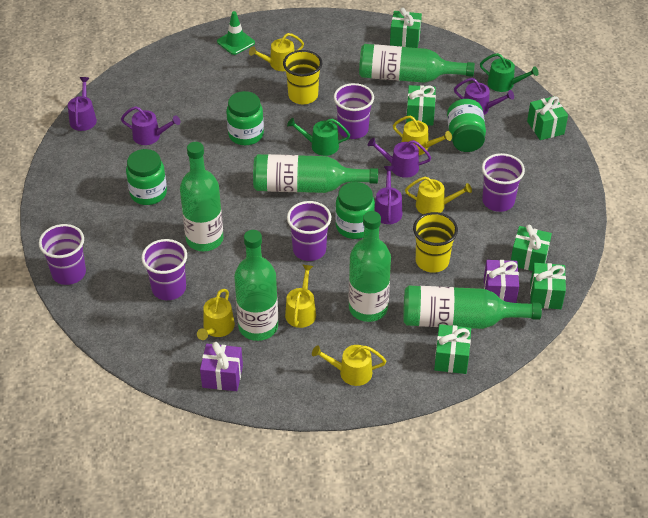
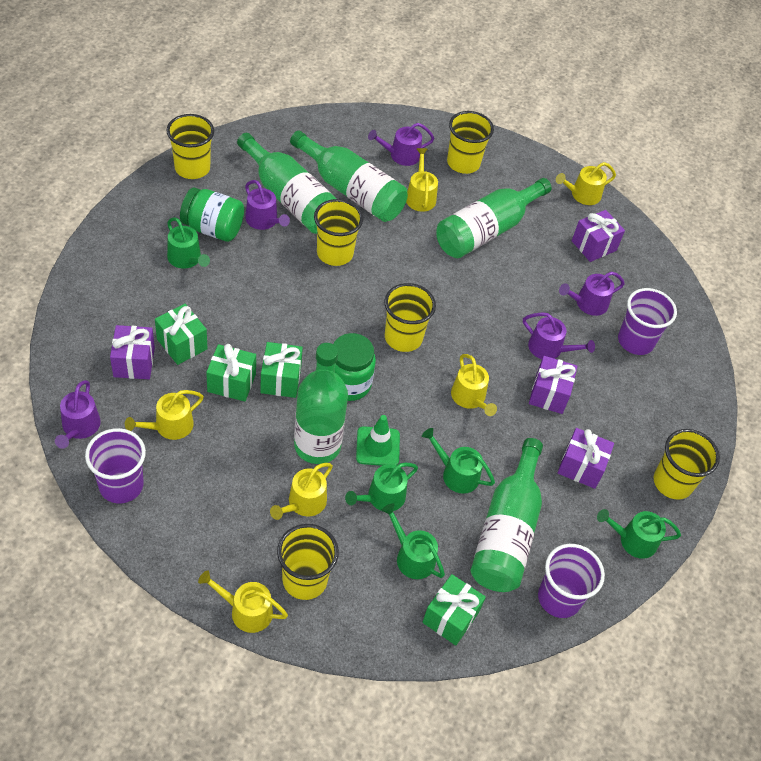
green bottle: [180,142,224,251] [234,230,278,341] [253,154,378,193] [349,211,391,322] [359,44,475,83] [403,285,542,329] = 6 -> [237,133,336,234] [290,130,408,222] [294,343,348,464] [436,178,552,258] [471,438,543,592] = 5
green gift: [390,8,422,48] [406,85,436,126] [434,324,471,374] [511,225,552,271] [527,96,568,140] [530,263,566,309] = 6 -> [155,304,208,365] [206,344,256,402] [260,342,303,398] [422,574,486,646] = 4
green jar: [126,149,167,205] [226,91,264,145] [335,182,375,239] [447,99,486,152] = 4 -> [180,188,244,242] [333,333,376,401] = 2
green watering can: [287,118,350,156] [480,53,538,92] = 2 -> [167,217,210,269] [345,463,418,511] [382,503,445,579] [422,428,495,494] [597,509,681,559] = 5
purple cup: [39,224,86,285] [141,239,187,300] [287,201,331,261] [334,83,374,139] [482,153,525,212] = 5 -> [85,428,146,503] [538,544,605,618] [618,288,677,355] = 3
purple gift: [200,342,243,391] [484,260,519,303] = 2 -> [110,325,155,379] [529,356,578,414] [557,428,614,489] [572,210,625,262] = 4
yellow cup: [283,50,322,104] [413,212,458,273] = 2 -> [166,114,214,179] [277,524,339,600] [314,199,363,266] [384,283,436,352] [447,111,494,174] [654,429,720,500] = 6

